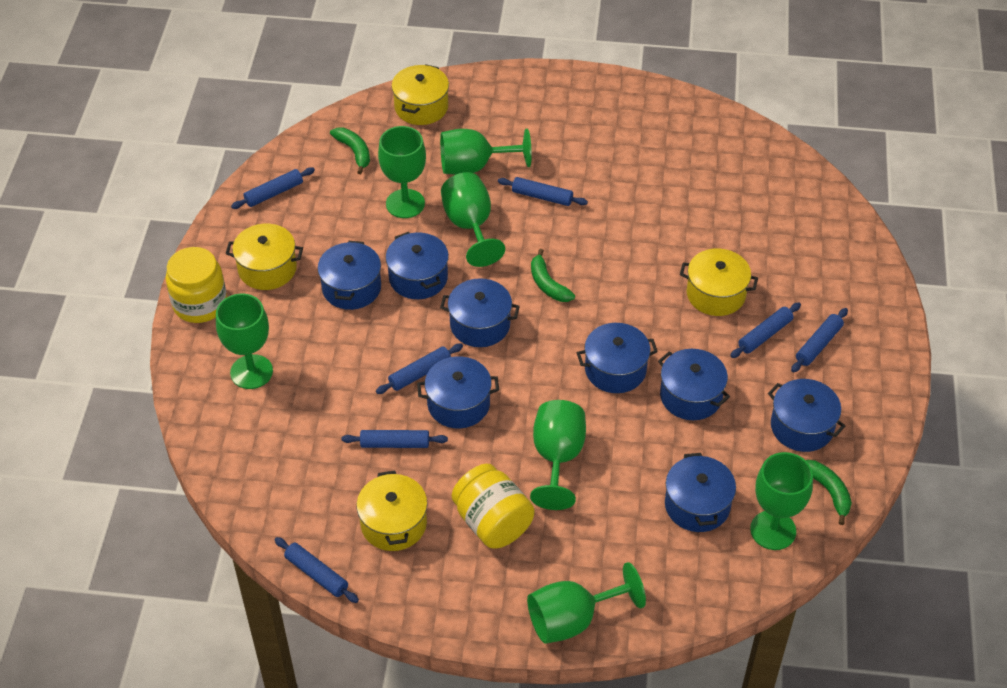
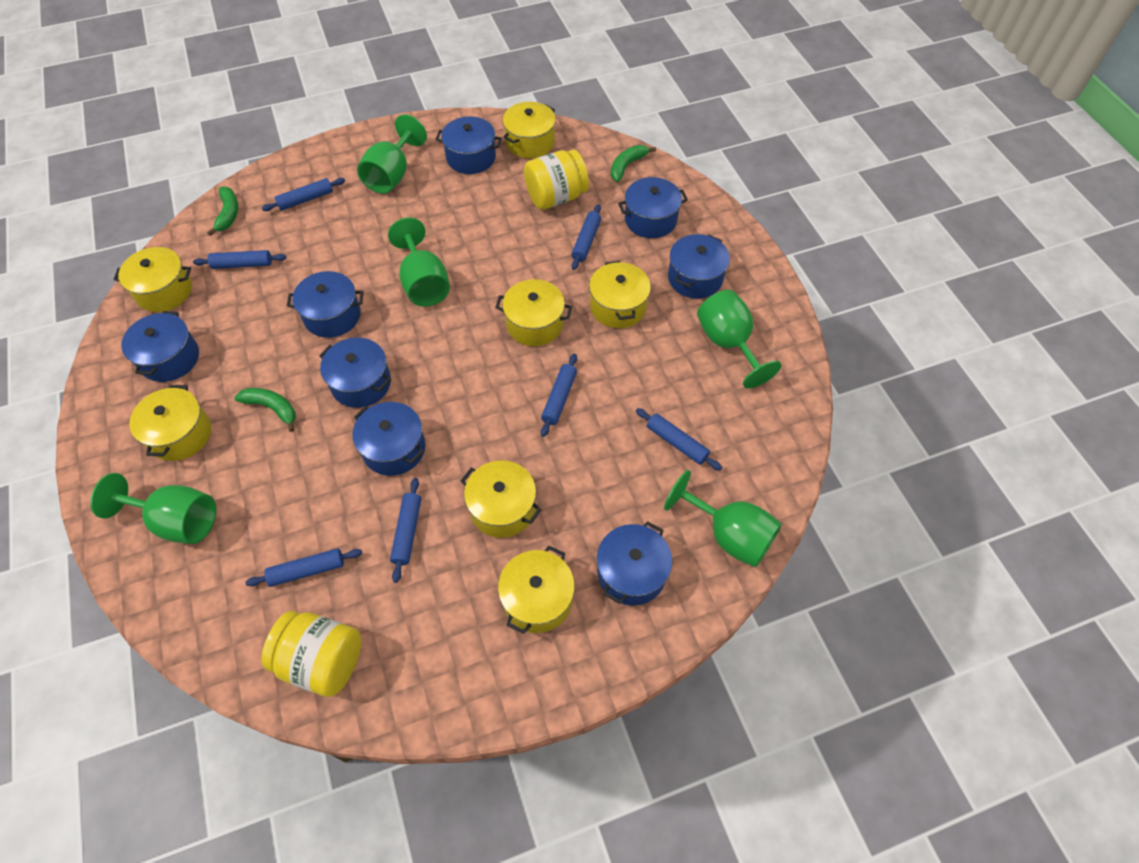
green goblet: [216,293,273,389] [378,126,426,218] [440,129,532,175] [441,172,505,267] [527,562,646,644] [530,400,586,510] [750,452,813,550] = 7 -> [90,473,216,544] [357,115,427,194] [388,218,450,307] [664,470,782,567] [697,290,781,389] = 5
yellow pot: [226,224,303,290] [356,471,427,551] [391,64,449,125] [680,248,758,316] = 4 -> [114,247,192,312] [129,385,211,461] [461,460,542,538] [495,279,572,346] [498,546,575,634] [503,102,556,158] [589,261,651,328] = 7

